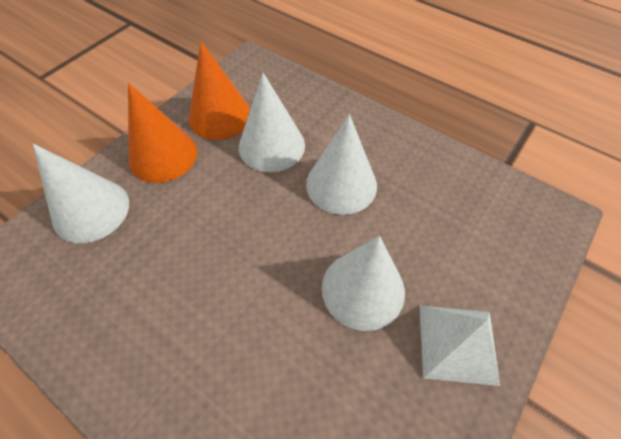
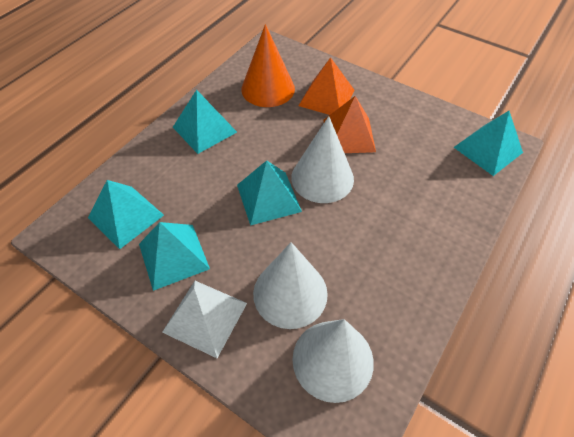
orange cone: [128,83,197,183] [189,41,251,140] = 2 -> [241,24,295,107] = 1
orange pyramid: none = 0 -> [298,57,354,115] [323,96,376,153] = 2
turquoise pyramid: none = 0 -> [88,180,164,249] [139,222,210,291] [173,90,237,154] [237,161,302,226] [454,111,523,176] = 5
white cone: [33,144,129,243] [239,73,305,172] [306,115,377,215] [322,236,405,331] = 4 -> [253,242,328,329] [291,116,354,203] [293,319,374,403] = 3

